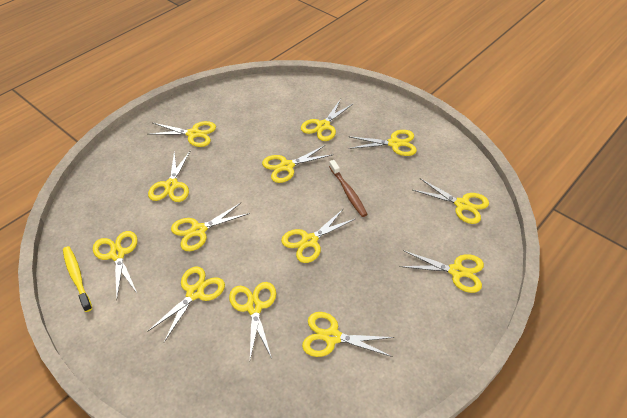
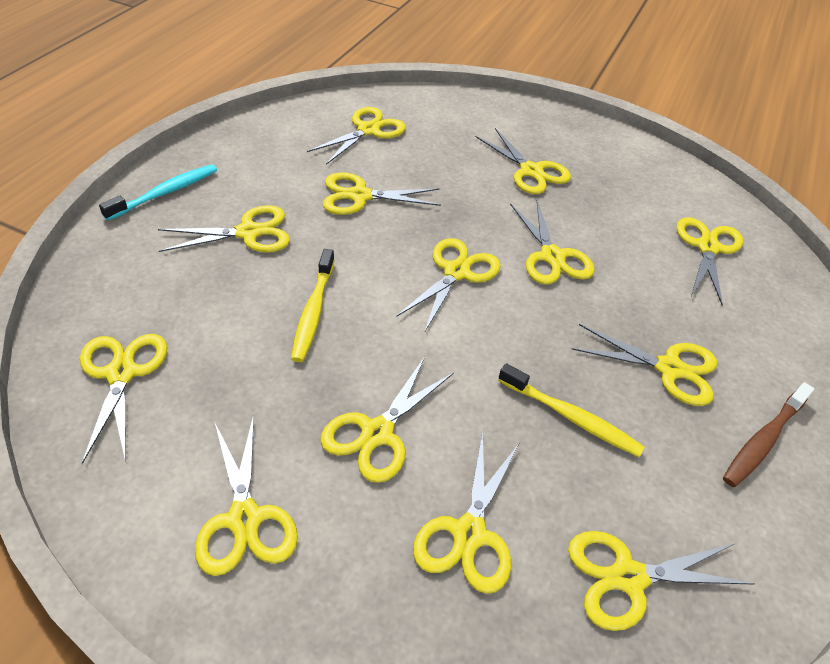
turquoise toothbrush: none = 0 -> [99,164,217,221] = 1
yellow toothbrush: [63,246,92,312] = 1 -> [291,249,335,362] [498,363,645,457] = 2

